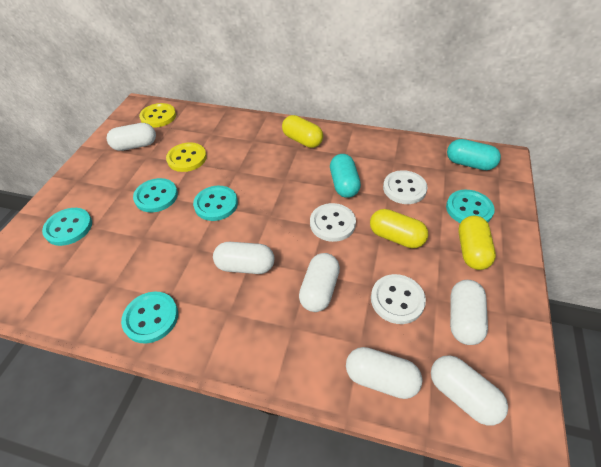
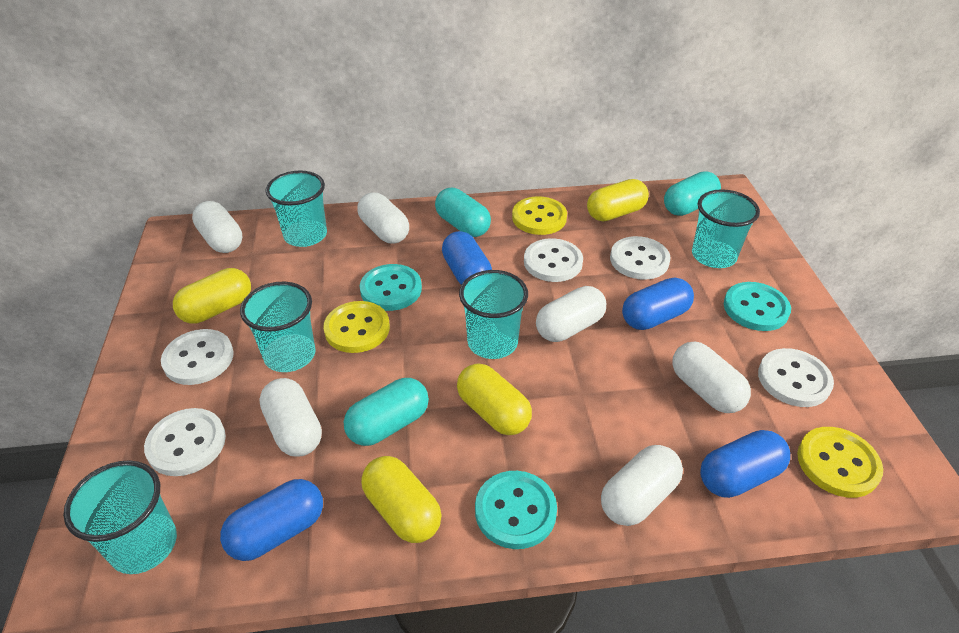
blue capsule: none = 0 -> [220,479,323,561] [442,231,492,285] [622,277,694,330] [700,430,790,498] = 4
turquoise button: [42,208,92,246] [121,292,178,343] [133,178,178,212] [193,186,238,221] [446,190,495,223] = 5 -> [360,264,422,311] [475,471,557,549] [724,282,791,331] = 3
turquoise capsule: [330,154,361,198] [447,139,501,170] = 2 -> [344,378,429,446] [435,188,491,237] [664,171,721,216] = 3
turquoise cup: none = 0 -> [63,460,177,574] [240,282,316,372] [265,171,327,247] [459,270,528,359] [692,189,760,268] = 5
white button: [310,203,356,242] [371,274,426,324] [383,170,428,204] = 3 -> [144,408,226,476] [161,329,234,385] [524,238,583,282] [610,236,671,280] [758,348,834,407] = 5
yellow button: [139,103,176,128] [166,142,207,172] = 2 -> [323,301,390,353] [512,196,567,235] [797,427,883,498] = 3
yellow capsule: [282,115,323,148] [370,209,428,248] [458,216,496,270] = 3 -> [173,268,251,324] [361,456,442,543] [457,363,532,435] [587,179,649,221] = 4

